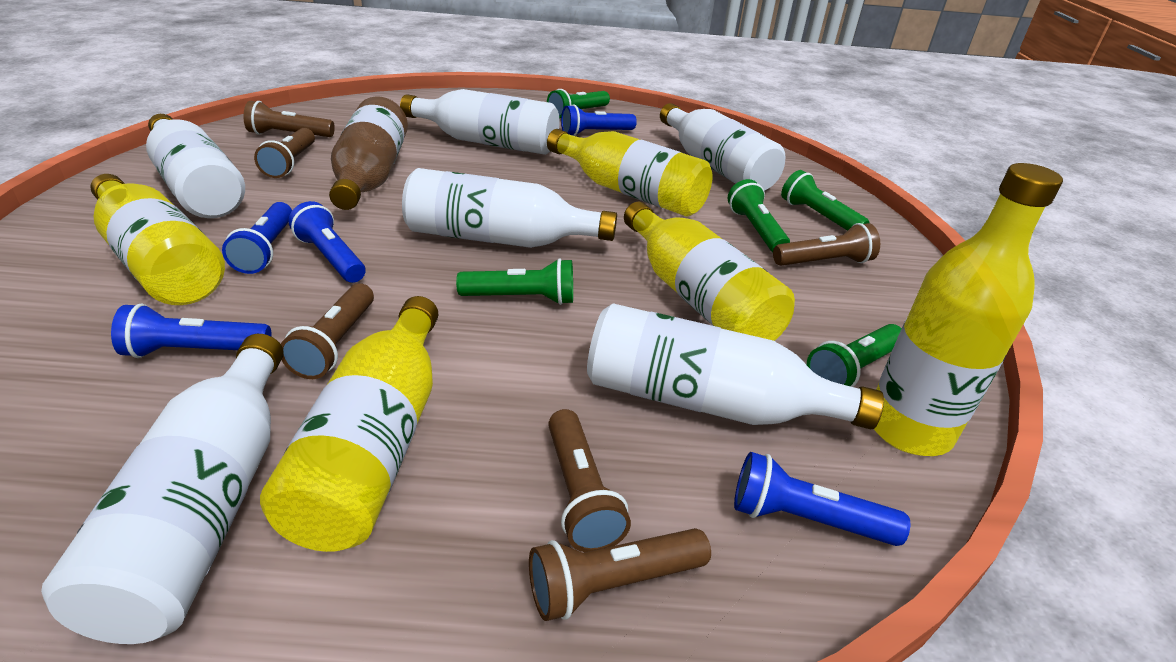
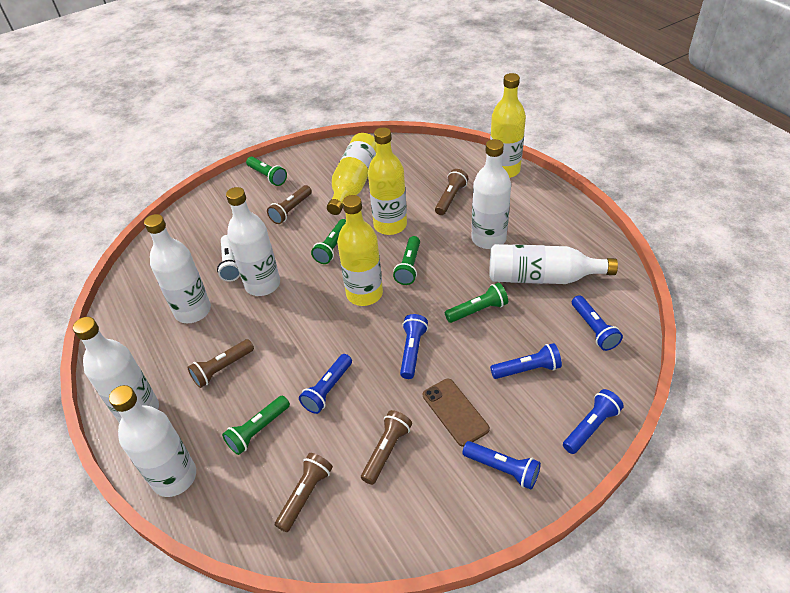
blue flashlight: [111,304,272,358] [222,202,292,274] [288,201,365,283] [561,105,637,136] [734,452,910,546] = 5 -> [299,354,352,414] [400,314,428,379] [462,441,541,490] [490,343,562,379] [563,389,624,454] [572,295,623,351] = 6
brown bottle: [329,96,408,210] = 1 -> none = 0
brown flashlight: [244,101,335,137] [254,128,315,178] [281,283,374,379] [529,528,711,621] [548,409,631,552] [773,223,880,266] = 6 -> [187,339,254,388] [267,185,312,224] [275,453,333,532] [361,410,412,485] [435,169,468,215] = 5
brown phone: none = 0 -> [423,379,490,447] = 1
white flashlight: none = 0 -> [217,235,240,282] = 1
yellow bottle: [90,174,225,305] [260,296,438,552] [547,129,713,217] [624,202,795,341] [874,163,1063,456] = 5 -> [327,133,377,215] [337,195,383,306] [368,127,407,235] [490,73,526,178] = 4

